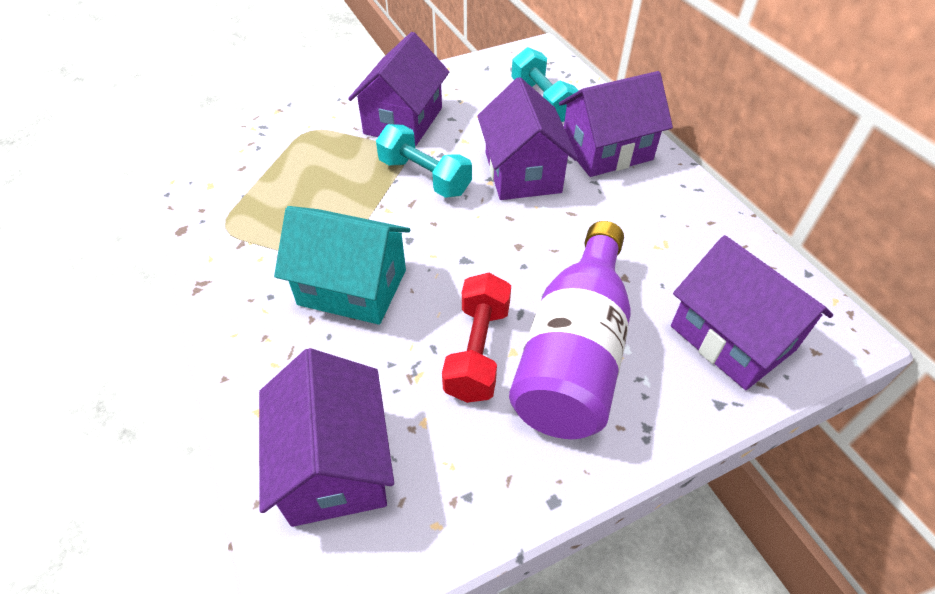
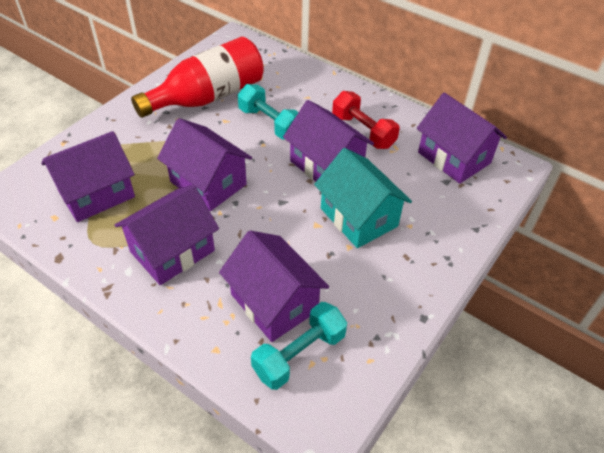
purple bottle: [509,221,631,439] = 1 -> none = 0
purple house: [259,348,394,527] [348,32,449,146] [477,77,578,200] [559,71,673,177] [671,235,833,390] = 5 -> [41,131,135,222] [115,184,219,285] [157,118,252,211] [219,230,329,342] [283,100,374,181] [417,93,507,184] = 6
red bottle: none = 0 -> [131,36,264,118] = 1

